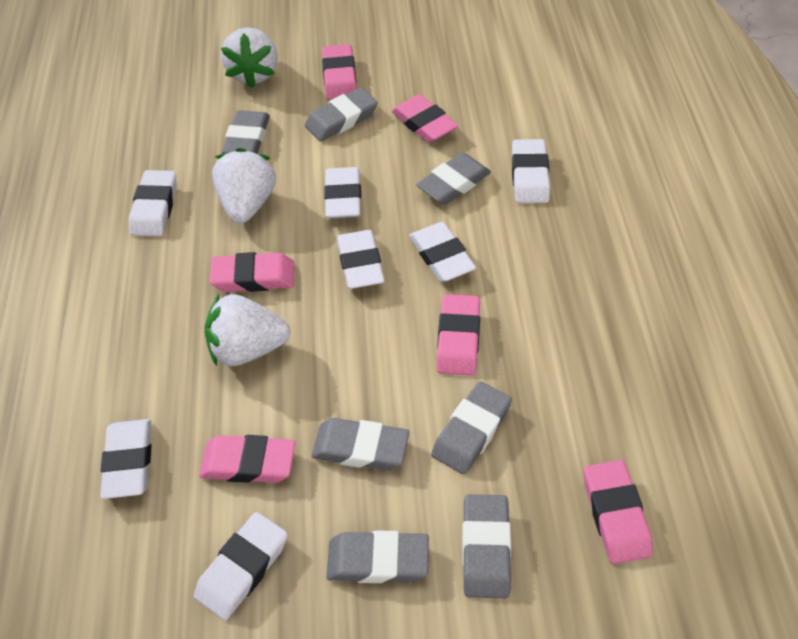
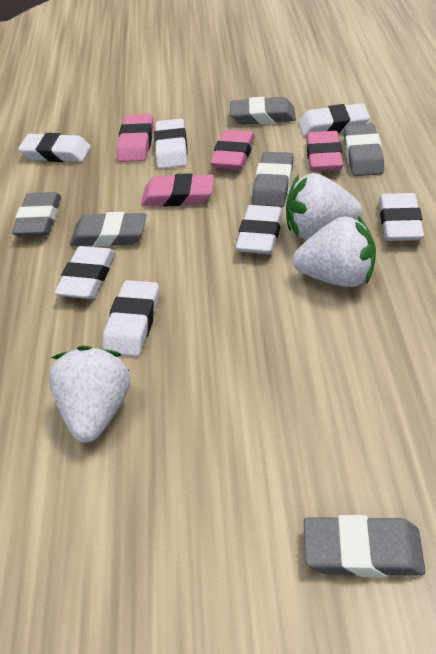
grey eraser: [222,110,270,154] [305,88,378,141] [312,418,409,470] [326,530,429,583] [416,153,491,205] [431,381,512,474] [462,494,511,599] = 7 -> [12,192,61,237] [70,212,146,247] [230,97,296,125] [252,152,294,208] [304,515,425,577] [344,123,384,176] = 6
pink eraser: [199,435,295,483] [209,252,294,292] [322,44,357,100] [392,94,458,143] [437,294,480,376] [584,460,653,564] = 6 -> [116,114,153,162] [141,173,214,206] [210,130,255,170] [307,131,343,172] = 4

